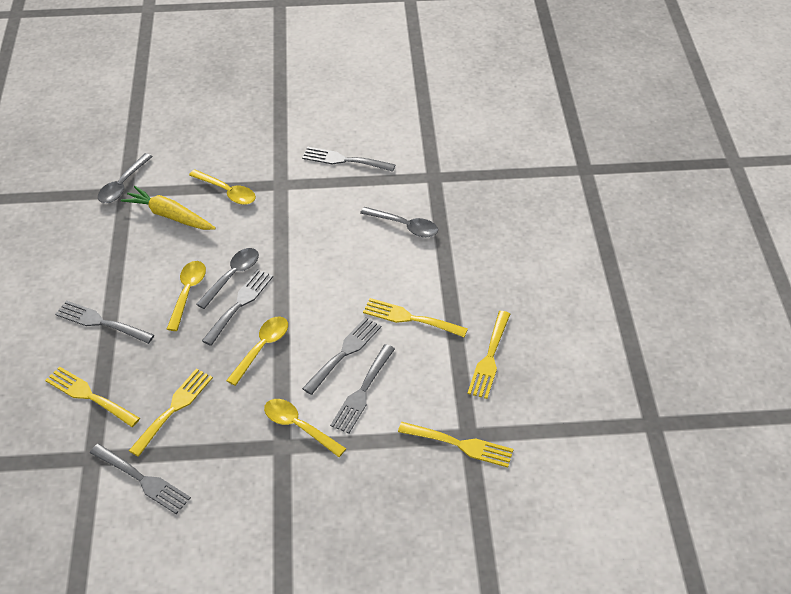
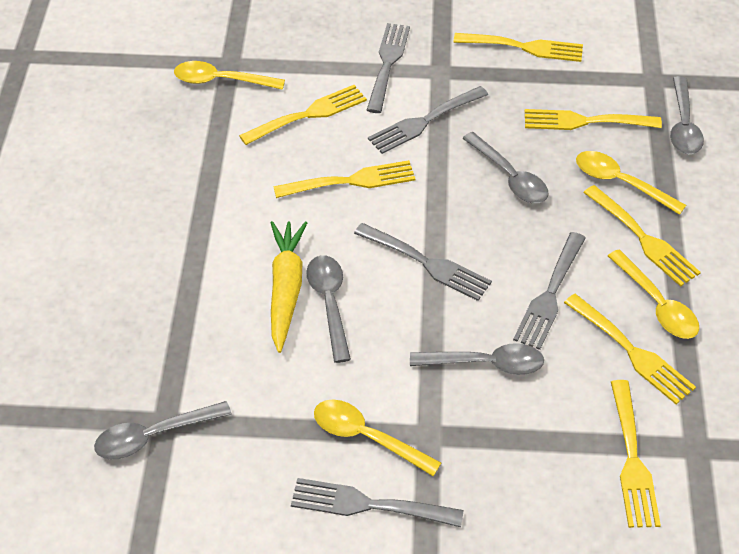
grey fork: [55,300,154,344] [90,444,191,514] [202,269,273,346] [302,146,396,172] [302,317,381,395] [330,344,395,434] = 6 -> [291,478,464,527] [354,223,492,301] [367,23,410,113] [368,86,488,154] [513,232,586,350] = 5
grey spoon: [98,153,153,203] [196,248,259,309] [360,207,438,237] = 3 -> [94,401,232,460] [306,255,351,363] [410,343,544,375] [462,132,549,203] [670,76,704,154] = 5
yellow fork: [45,366,140,427] [129,369,213,457] [363,298,468,337] [398,422,513,468] [467,311,510,399] = 5 -> [239,85,367,145] [273,160,416,198] [453,33,583,62] [525,109,662,130] [564,294,696,404] [583,185,701,287] [611,380,661,528] = 7

